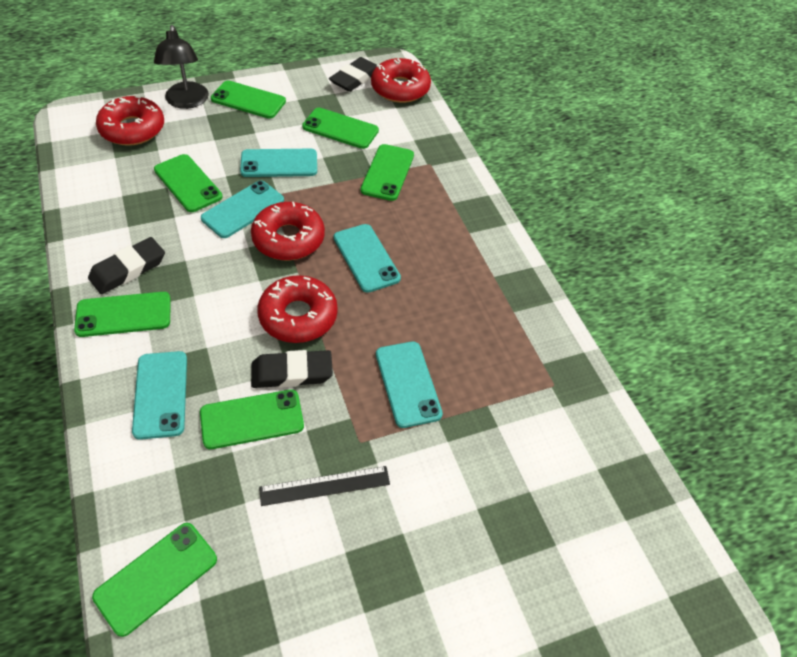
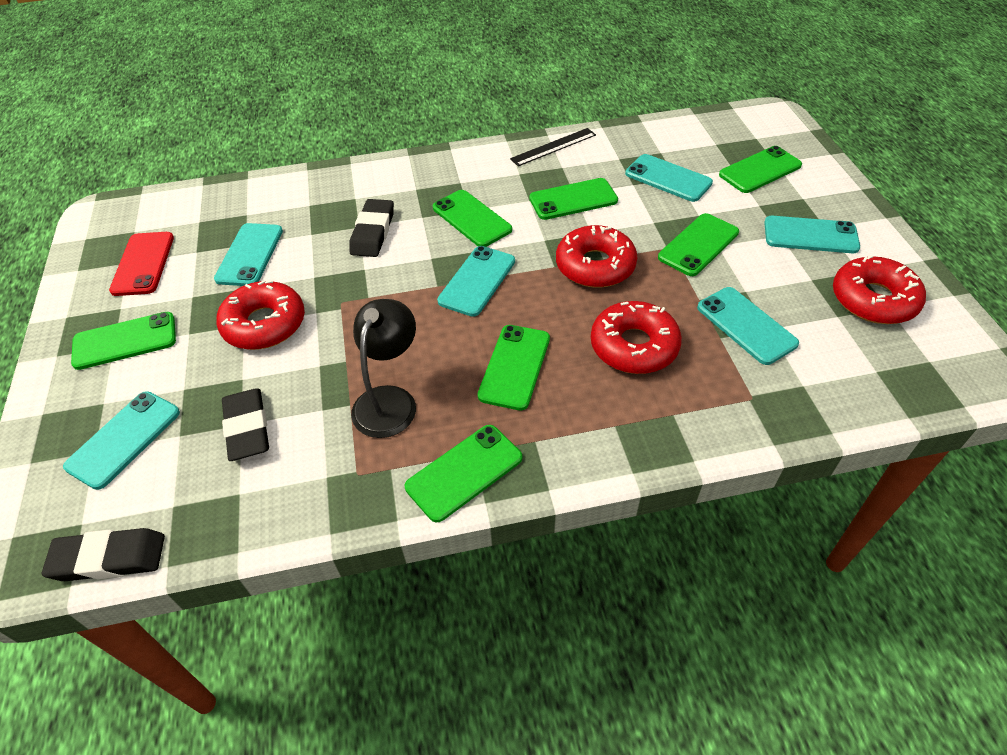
red phone: none = 0 -> [109,232,174,296] = 1
turquoise phone: [132,351,187,440] [201,181,284,238] [240,149,317,177] [334,224,401,293] [376,341,443,428] = 5 -> [63,391,180,490] [214,223,283,286] [437,246,515,317] [625,154,713,202] [697,287,799,365] [764,216,860,253] = 6

